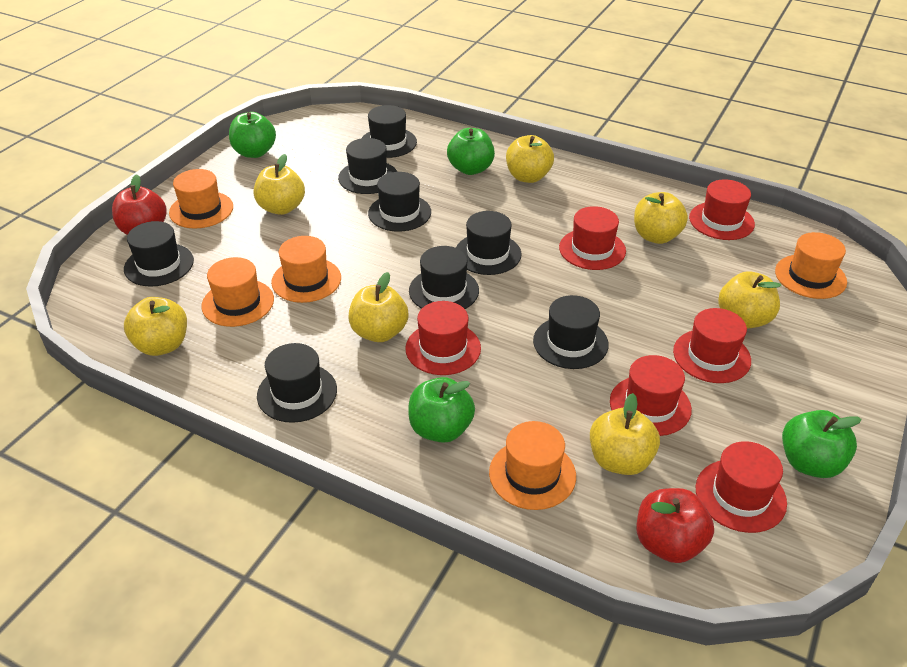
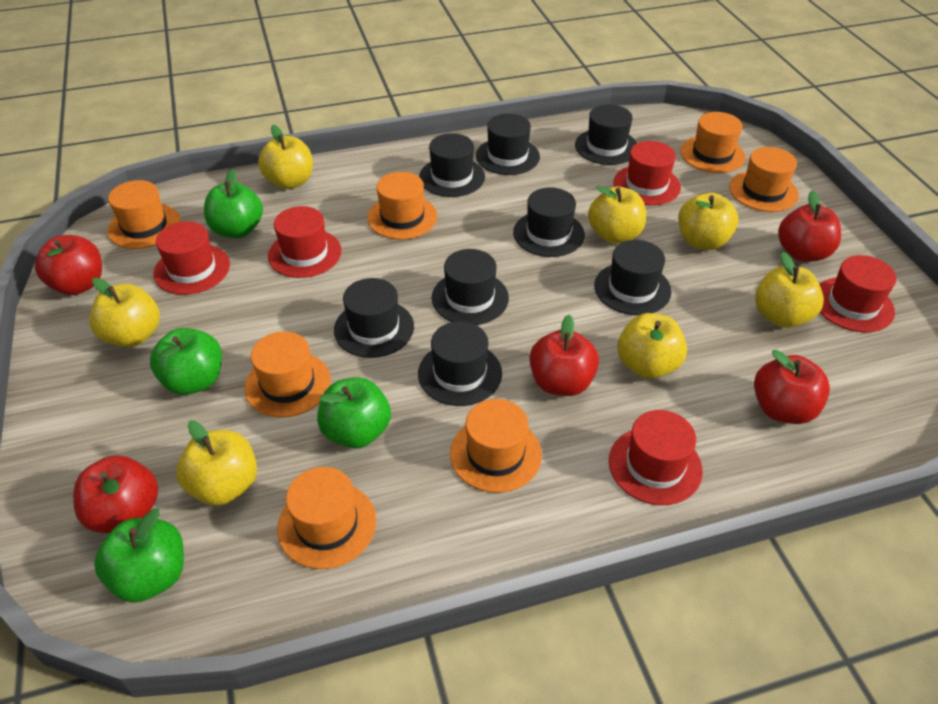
orange hat: [169,169,233,228] [202,257,274,327] [271,236,341,303] [489,421,576,510] [775,232,847,299] = 5 -> [107,180,181,249] [244,332,331,418] [277,467,376,569] [367,172,437,239] [450,399,542,493] [680,112,746,173] [729,147,799,212] = 7
red apple: [112,174,167,235] [637,488,714,563] = 2 -> [35,235,102,295] [73,455,158,533] [530,315,599,396] [754,350,830,424] [778,190,841,262] = 5
red hat: [405,301,481,375] [559,206,626,270] [610,355,692,436] [673,308,751,383] [689,179,755,240] [696,441,787,533] = 6 -> [153,221,230,295] [268,206,342,278] [609,410,703,505] [613,141,681,205] [819,255,897,332] = 5

